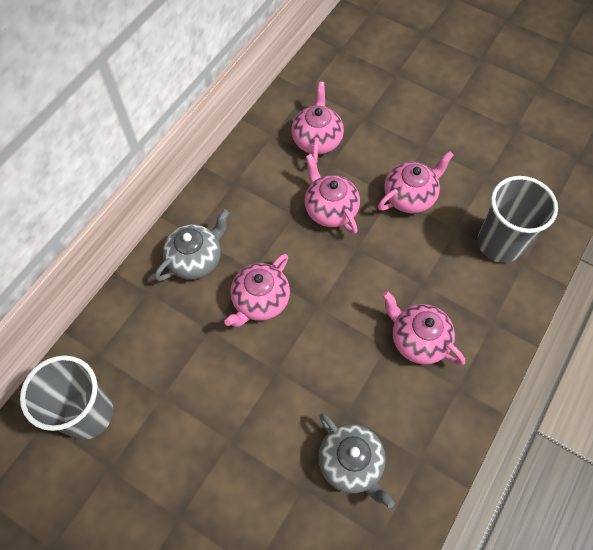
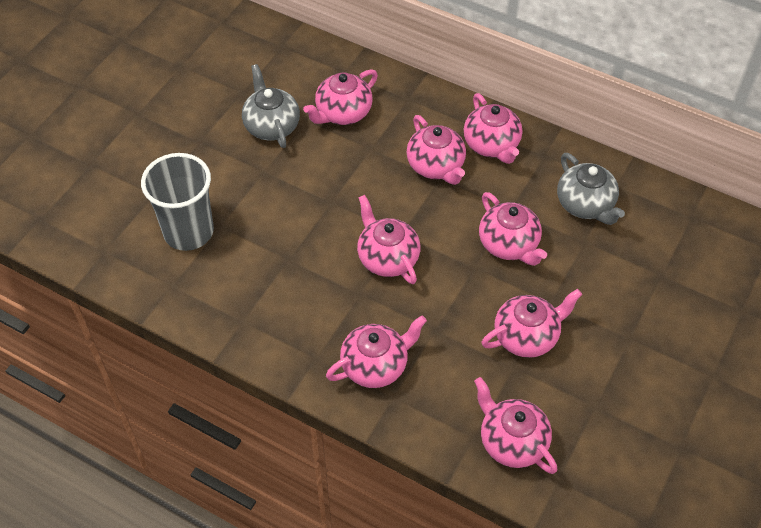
grey cup: [20,355,113,440] [477,176,558,263] = 2 -> [141,153,214,251] = 1
pink teapot: [224,254,290,327] [291,82,344,164] [305,154,360,234] [378,151,454,214] [382,291,465,365] = 5 -> [303,69,378,125] [326,315,427,388] [357,195,420,284] [406,115,466,185] [464,93,522,164] [474,377,557,474] [479,192,547,266] [481,289,582,358] = 8

